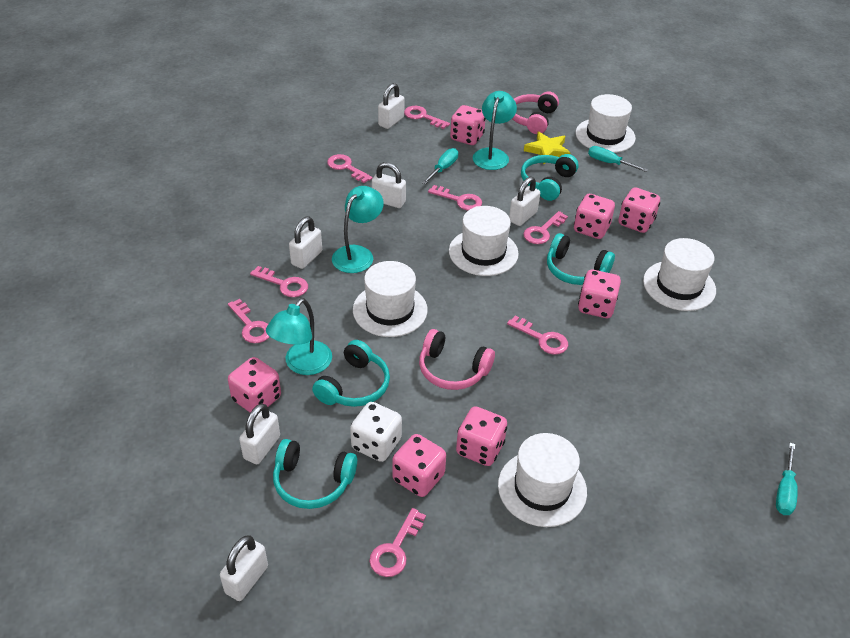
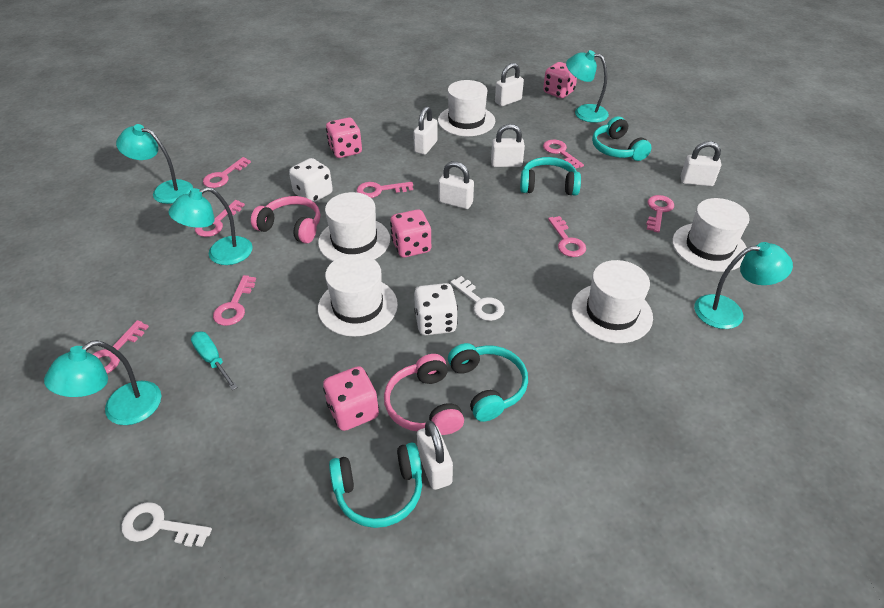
pink dice: [228,357,281,413] [392,434,446,497] [450,105,486,145] [456,406,507,466] [574,194,615,239] [578,270,621,318] [618,187,660,233] = 7 -> [323,366,379,431] [326,118,362,158] [390,209,431,258] [543,62,577,98] = 4
turquoise lamp: [266,298,332,375] [332,186,384,273] [473,91,517,170] = 3 -> [44,340,161,425] [116,124,193,204] [168,187,252,265] [566,50,609,123] [694,242,793,329] = 5
turquoise screwdriver: [422,148,458,184] [588,146,648,172] [776,443,798,515] = 3 -> [191,332,238,390] = 1
white dice: [350,402,402,462] = 1 -> [289,158,333,203] [414,283,458,335] = 2
white key: none = 0 -> [121,502,212,547] [450,276,505,321] = 2
yellow star: [524,131,570,164] = 1 -> none = 0

